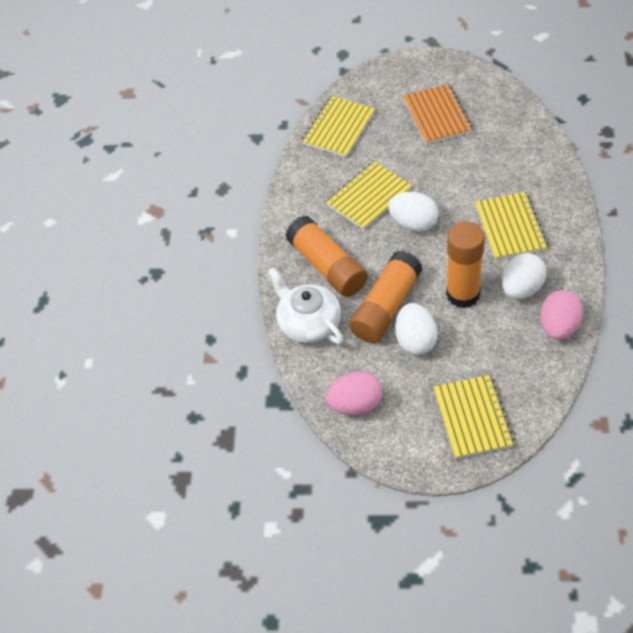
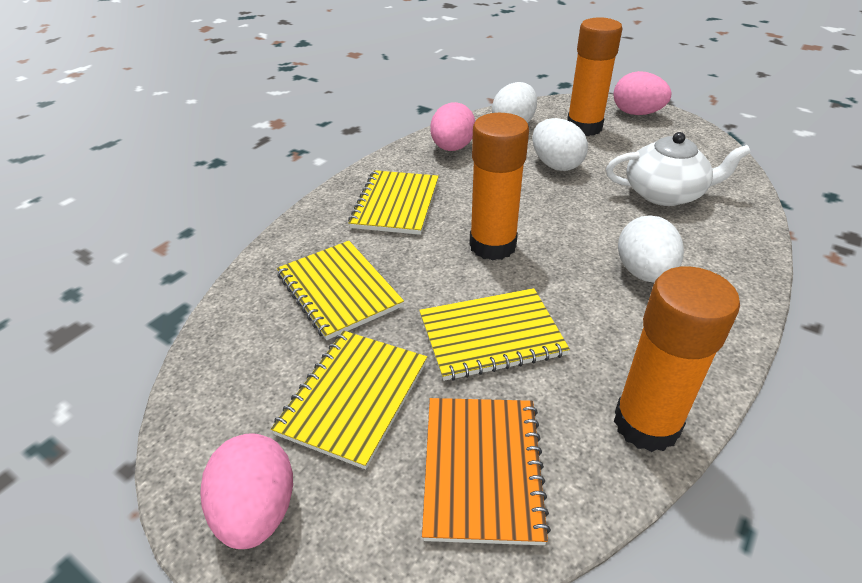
pink egg: [326,372,382,415] [540,290,583,340] = 2 -> [200,433,293,549] [430,102,475,151] [613,71,672,115] = 3

